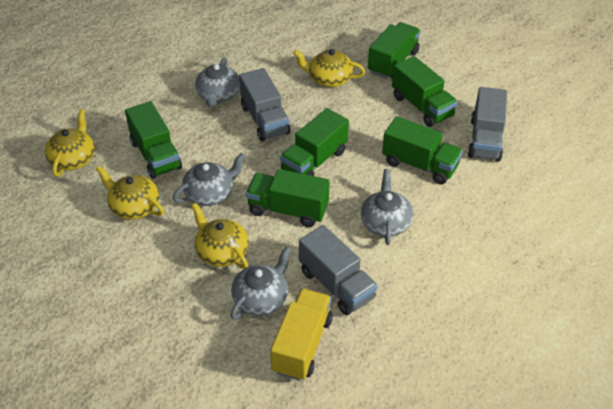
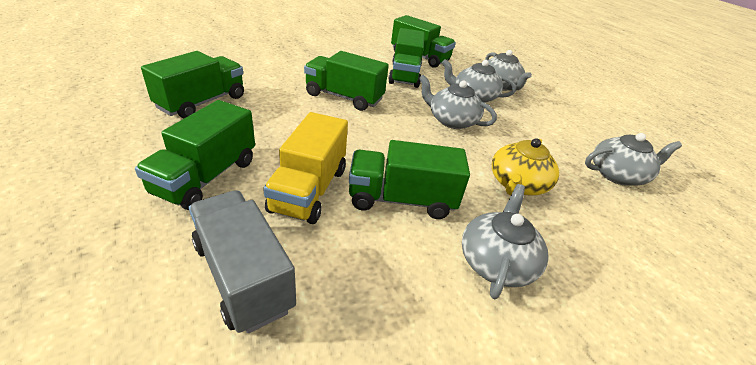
grey teapot: [173,153,245,206] [195,58,240,107] [230,246,291,320] [361,169,413,245] = 4 -> [419,75,497,129] [442,59,516,103] [462,184,548,299] [485,50,532,91] [585,133,682,186] = 5
grey truck: [239,68,290,142] [299,225,378,315] [468,87,507,162] = 3 -> [189,190,296,333] = 1
yellow teapot: [45,109,95,177] [96,166,164,220] [191,203,249,269] [293,49,365,87] = 4 -> [492,138,559,196] = 1

